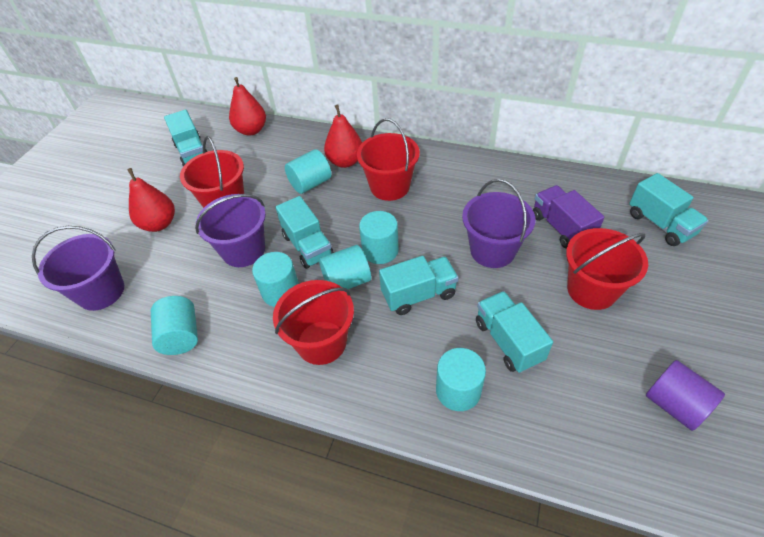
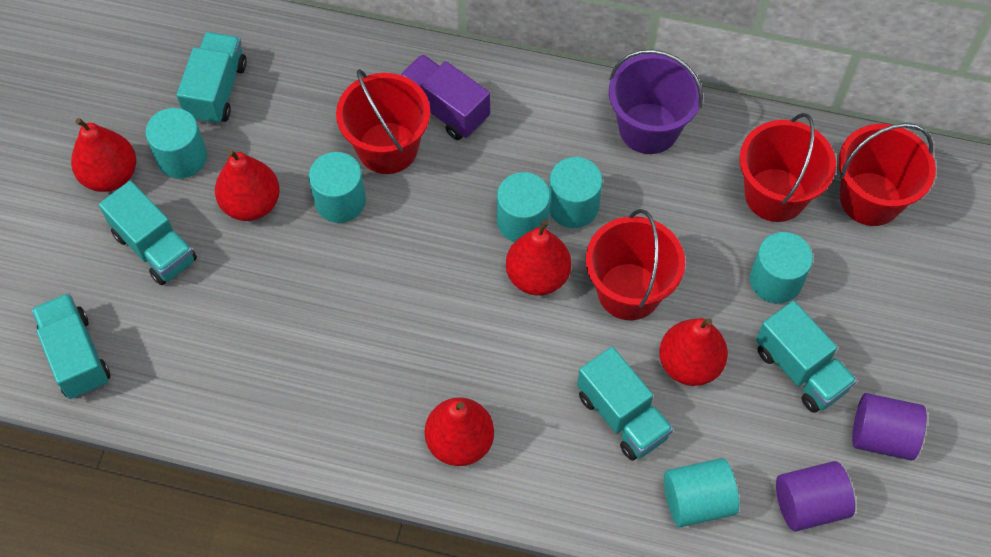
purple bucket: [32,226,124,311] [195,194,266,267] [462,179,535,268] = 3 -> [609,49,703,154] = 1
purple cylinder: [646,360,725,431] = 1 -> [776,461,855,532] [852,393,927,461] = 2
red pear: [127,168,175,232] [229,77,266,136] [324,105,362,168] = 3 -> [71,118,136,192] [215,149,280,221] [425,397,494,466] [506,220,571,296] [659,318,728,386] = 5

